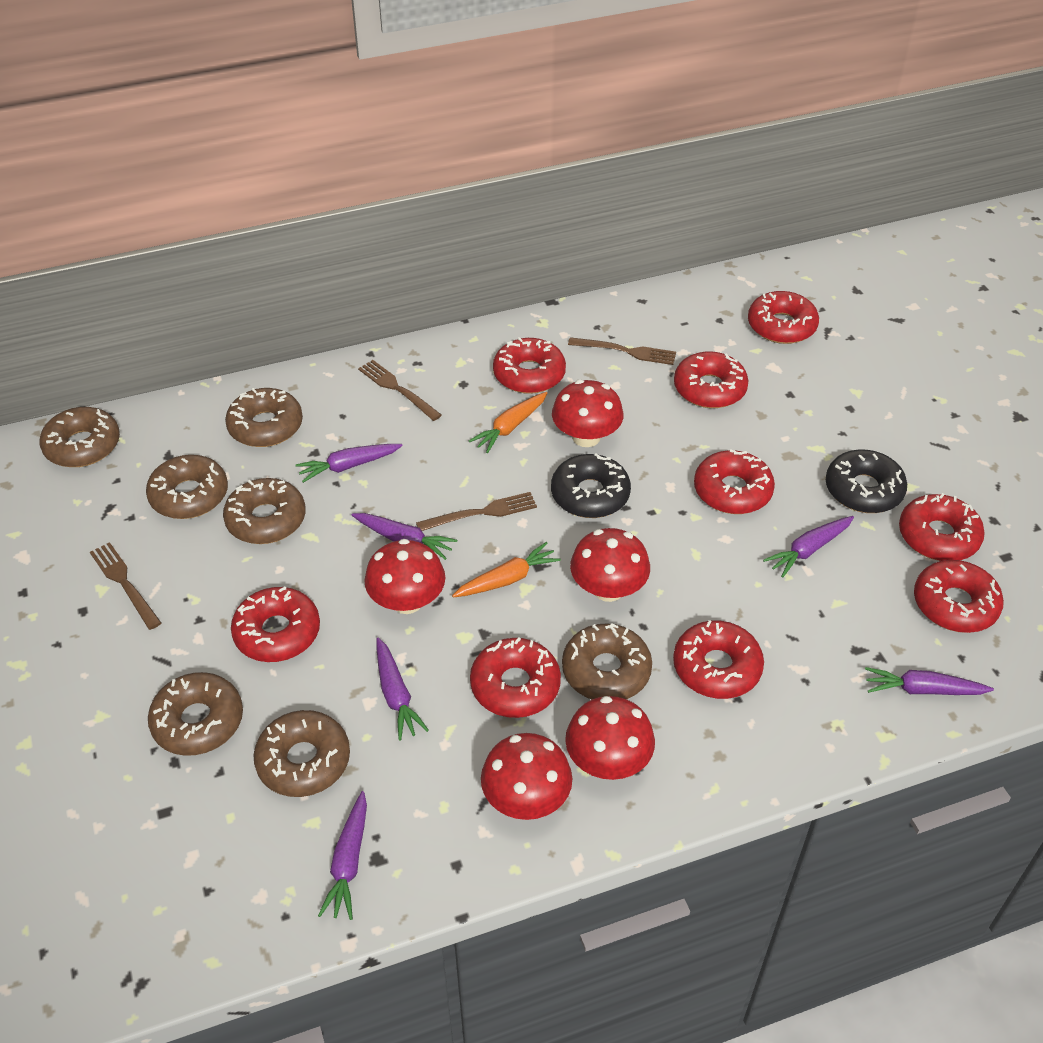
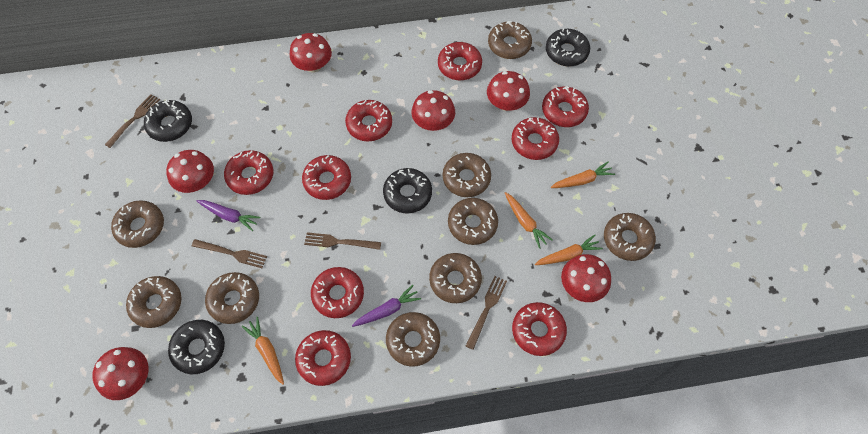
black donut: [551,453,631,518] [826,450,907,513] = 2 -> [144,100,192,142] [168,320,225,374] [383,168,432,213] [546,28,590,66] = 4
brown donut: [40,407,120,467] [146,455,228,519] [148,672,243,756] [223,478,305,544] [225,388,303,447] [254,710,350,797] [562,623,652,699] = 7 -> [111,200,164,248] [126,276,182,328] [205,272,259,324] [386,312,440,367] [429,253,482,303] [443,153,491,197] [448,198,498,245] [488,21,532,59] [604,213,656,261] = 9
orange carrot: [452,542,561,598] [469,392,547,453] = 2 -> [242,317,284,385] [505,192,553,249] [535,235,603,265] [551,162,615,188] = 4
purple carrot: [296,444,402,483] [318,791,367,920] [352,513,457,560] [376,637,429,741] [763,516,854,577] [865,667,994,695] = 6 -> [196,200,260,231] [352,285,421,327] = 2
red mushroom: [365,539,445,614] [481,733,572,820] [552,380,623,447] [565,696,655,780] [570,528,650,602] = 5 -> [92,347,148,400] [166,150,214,193] [290,33,332,73] [411,90,455,131] [487,71,530,111] [561,254,611,302] = 6

